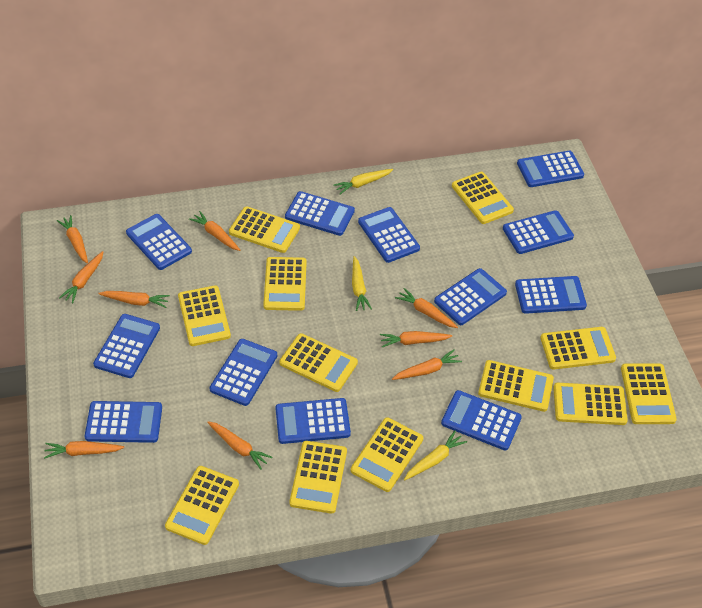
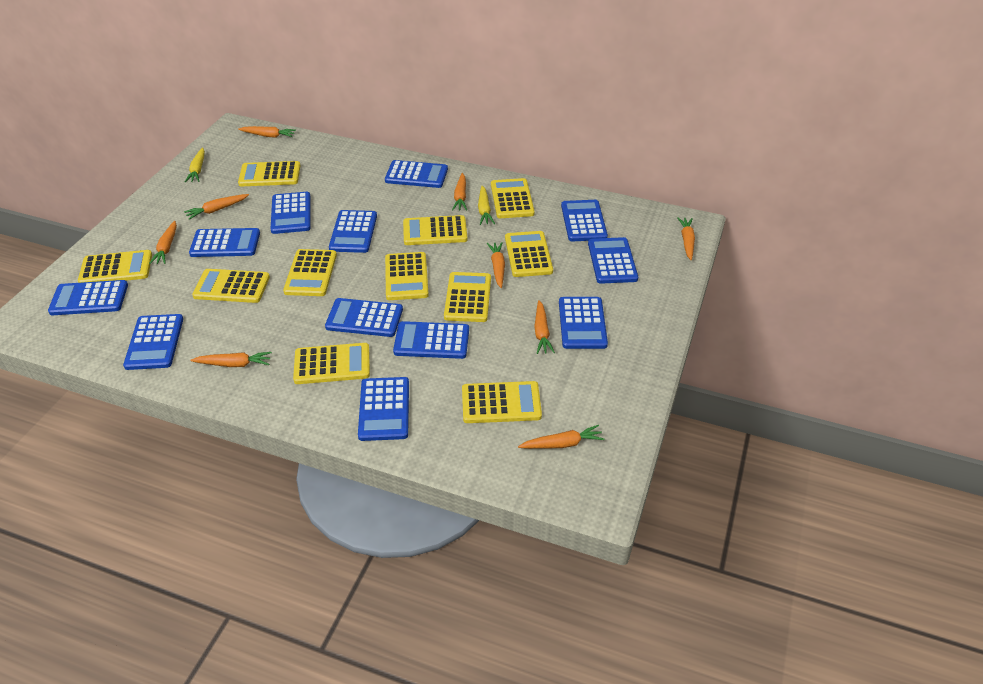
yellow calculator: [165,466,239,545] [178,285,231,346] [229,206,300,253] [263,257,307,311] [279,333,358,392] [289,441,347,514] [351,417,423,492] [452,172,514,224] [478,360,554,412] [540,327,616,369] [553,383,628,425] [621,363,677,424] = 12 -> [78,250,152,283] [192,269,270,303] [238,161,300,186] [283,249,337,296] [293,343,370,384] [385,252,429,300] [403,215,467,245] [444,272,491,322] [462,381,542,423] [491,178,535,218] [505,231,553,277] = 11
yellow carrot: [333,169,393,194] [352,256,372,311] [404,430,467,481] = 3 -> [185,147,205,182] [478,186,495,225] = 2

